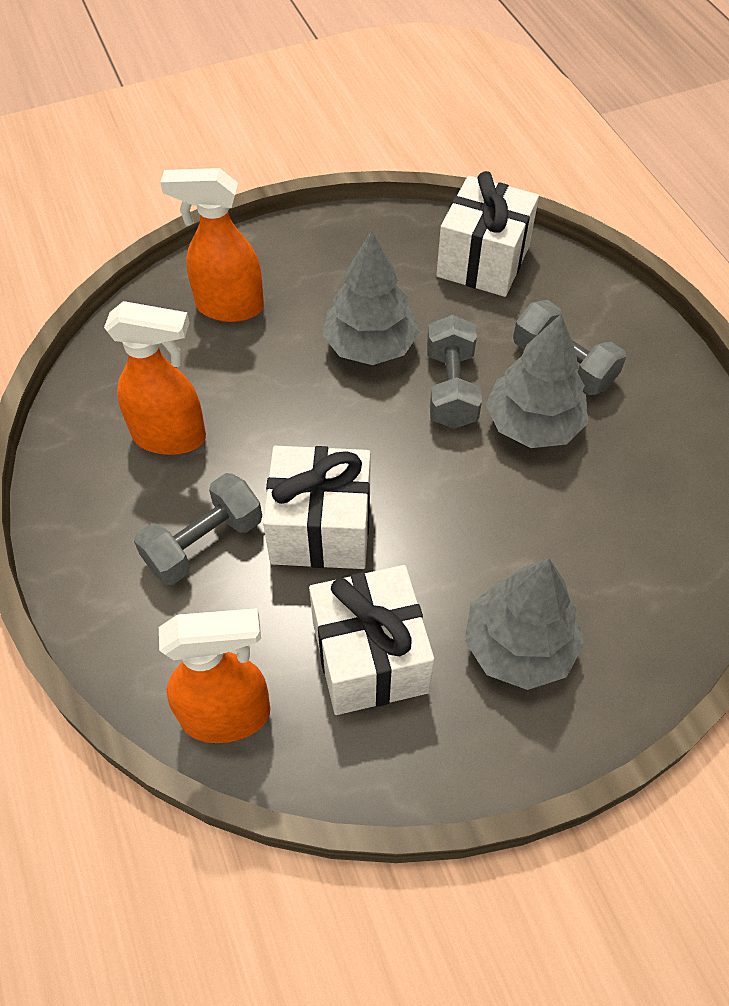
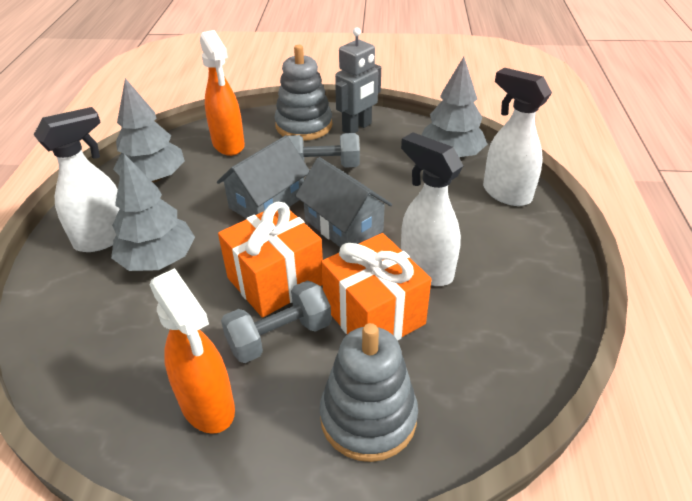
grey dumbbell: [134,473,262,585] [427,315,482,429] [513,300,626,395] = 3 -> [221,281,331,363] [288,133,360,168] = 2
grey house: none = 0 -> [217,135,310,218] [295,157,392,247] = 2
grey robot: none = 0 -> [335,28,381,133] = 1
grey stacking toy: none = 0 -> [275,45,332,141] [320,323,418,462] = 2
orange gift: none = 0 -> [218,202,323,318] [321,233,431,341] = 2
orange spray bottle: [104,301,206,455] [159,608,270,743] [160,168,264,322] = 3 -> [150,268,235,434] [200,30,245,156] = 2
white gift: [263,446,371,569] [309,565,434,715] [436,171,539,297] = 3 -> none = 0
white spray bottle: none = 0 -> [34,107,120,252] [401,132,463,286] [483,68,552,206] = 3

